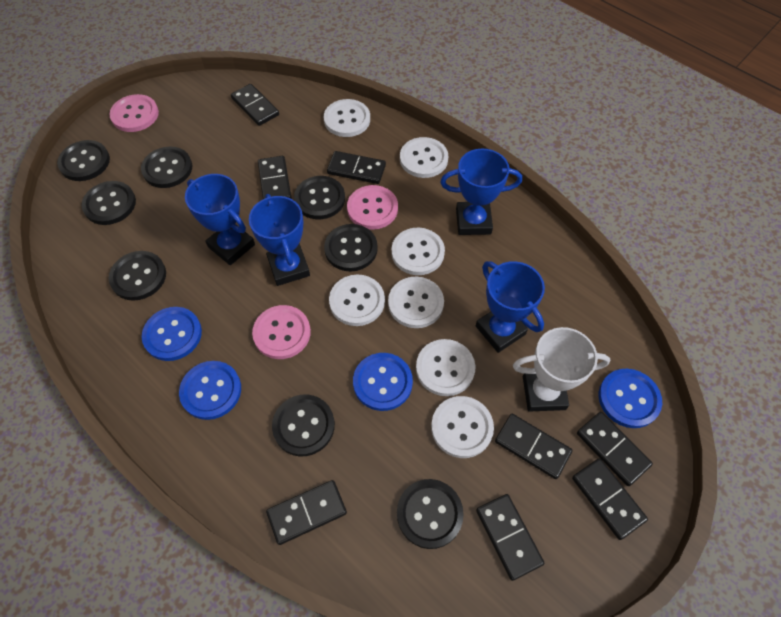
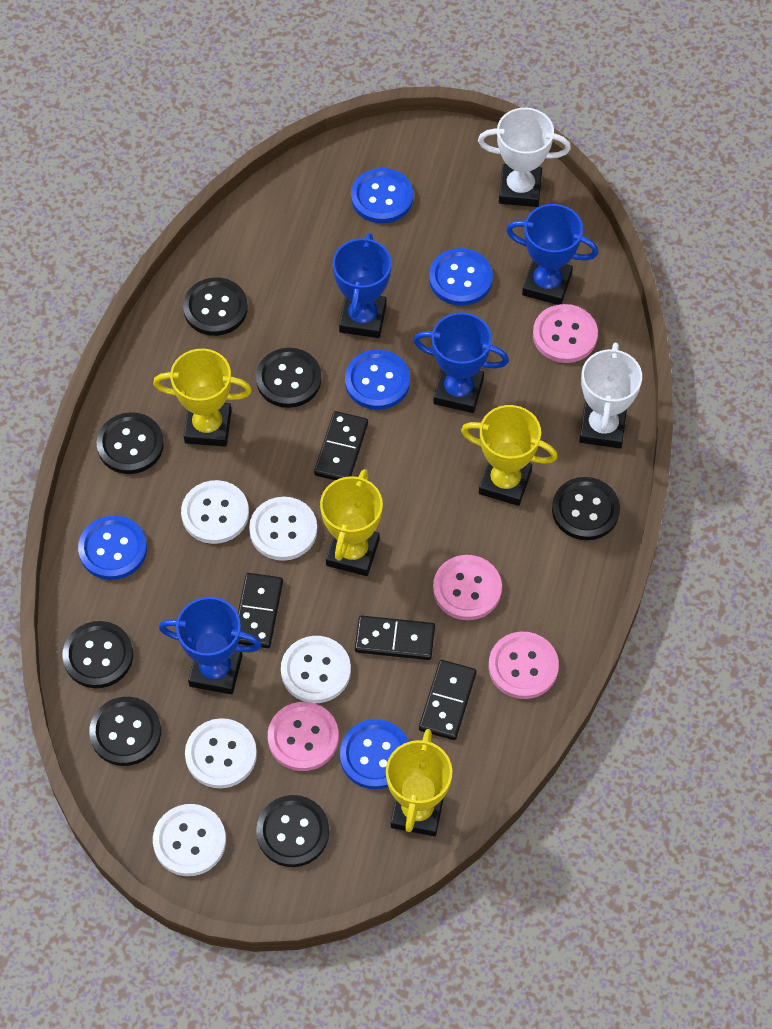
black button: [57,140,110,181] [82,181,136,225] [108,251,166,301] [141,147,192,188] [272,394,335,457] [294,176,345,219] [324,224,378,271] [397,479,464,549] = 8 -> [63,621,133,688] [89,697,161,766] [97,412,164,474] [183,278,248,336] [256,348,322,408] [256,795,329,867] [552,477,620,540] = 7
black domino: [231,84,279,126] [258,156,292,199] [266,480,347,545] [327,151,386,184] [476,494,544,581] [495,414,572,479] [572,458,648,540] [577,412,653,486] = 8 -> [238,573,283,648] [314,411,368,480] [355,616,435,660] [419,660,477,740] = 4
blue button: [142,307,202,361] [179,361,241,420] [353,353,413,411] [599,369,662,428] = 4 -> [78,515,147,580] [340,719,409,789] [345,350,410,410] [351,168,413,223] [429,248,493,306] = 5
pink button: [109,94,159,132] [252,305,311,359] [347,185,398,230] = 3 -> [268,702,339,771] [433,555,502,620] [489,632,559,699] [533,304,598,363] = 4
white button: [324,99,370,137] [329,275,385,326] [388,277,444,328] [391,228,445,275] [400,137,449,178] [416,339,475,396] [431,396,494,458] = 7 -> [153,804,226,876] [181,480,249,544] [185,718,257,788] [249,497,317,561] [281,636,351,703] = 5
white trophy: [513,327,610,412] = 1 -> [478,108,571,207] [579,343,642,448] = 2
yellow trophy: none = 0 -> [153,349,252,447] [320,469,383,576] [386,729,452,836] [461,405,557,506] = 4

